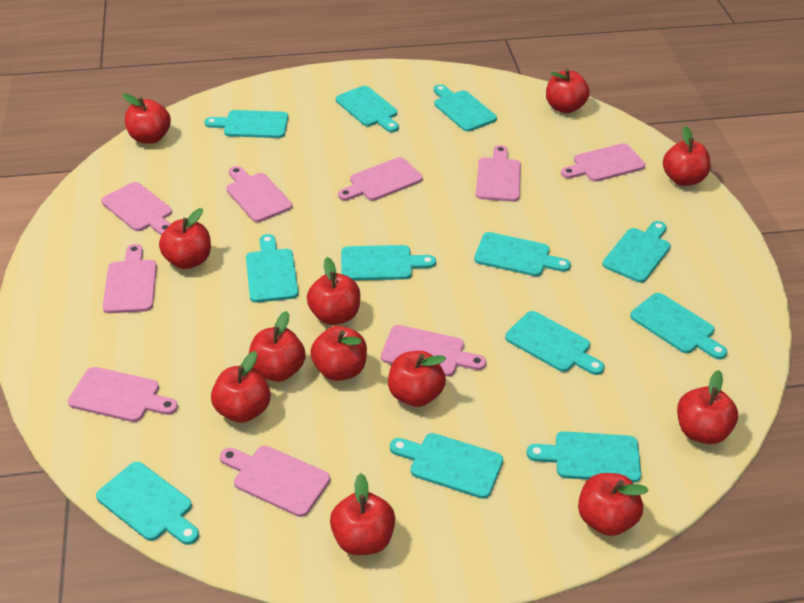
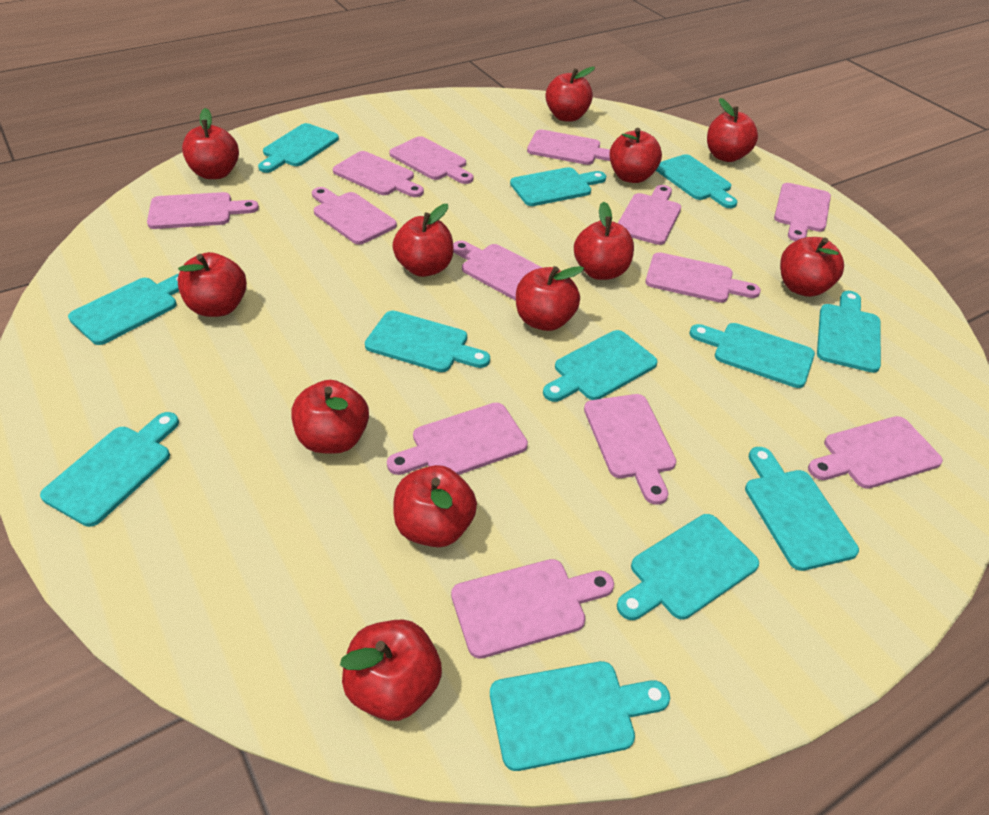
pink cutting board: [68,367,178,422] [101,182,172,235] [103,244,157,313] [220,446,330,517] [226,166,292,222] [338,157,423,201] [381,325,486,377] [476,145,521,202] [561,143,645,182] = 9 -> [147,192,259,229] [312,187,397,245] [333,151,424,197] [387,403,528,475] [389,136,474,184] [451,559,614,659] [453,240,543,301] [527,130,610,165] [584,394,677,505] [618,185,681,245] [645,252,761,303] [774,183,831,241] [808,416,943,489] = 13

